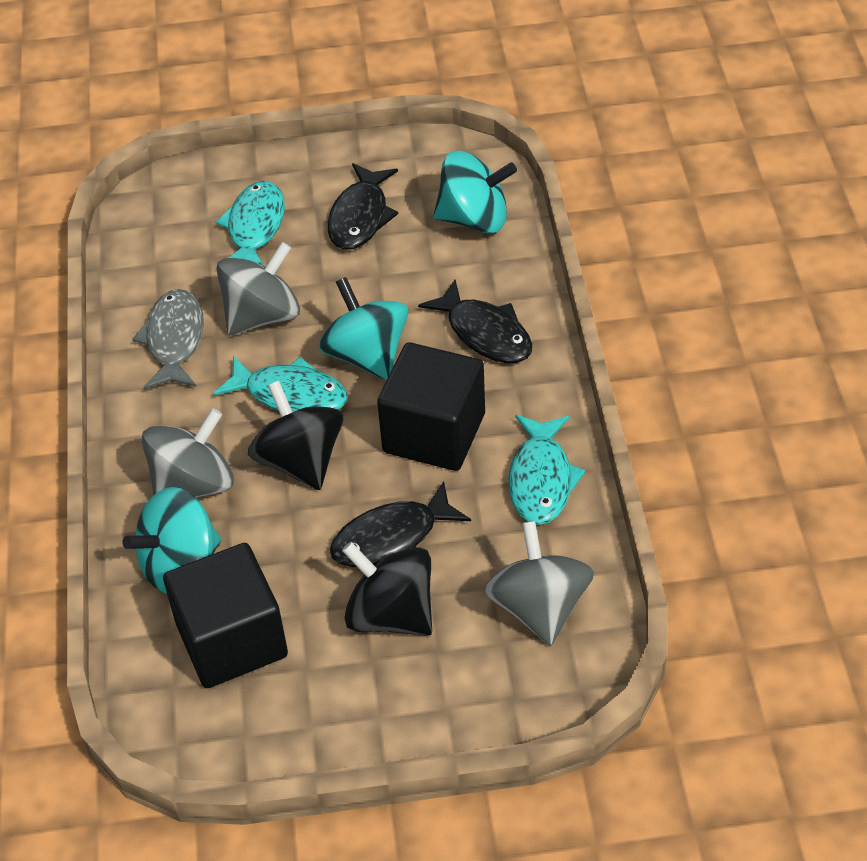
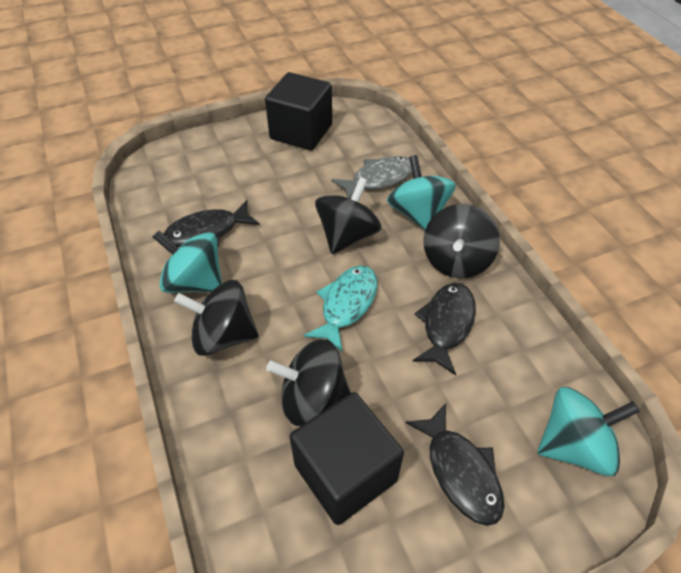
black spinning top: [248,381,343,490] [342,542,432,636] = 2 -> [174,280,259,356] [266,339,351,426] [315,177,382,254] [423,204,500,278] = 4
grey spinning top: [142,408,234,498] [216,242,300,335] [485,521,594,646] = 3 -> none = 0
turquoise fish: [214,355,348,412] [216,181,285,266] [509,415,586,525] = 3 -> [304,266,378,352] = 1

